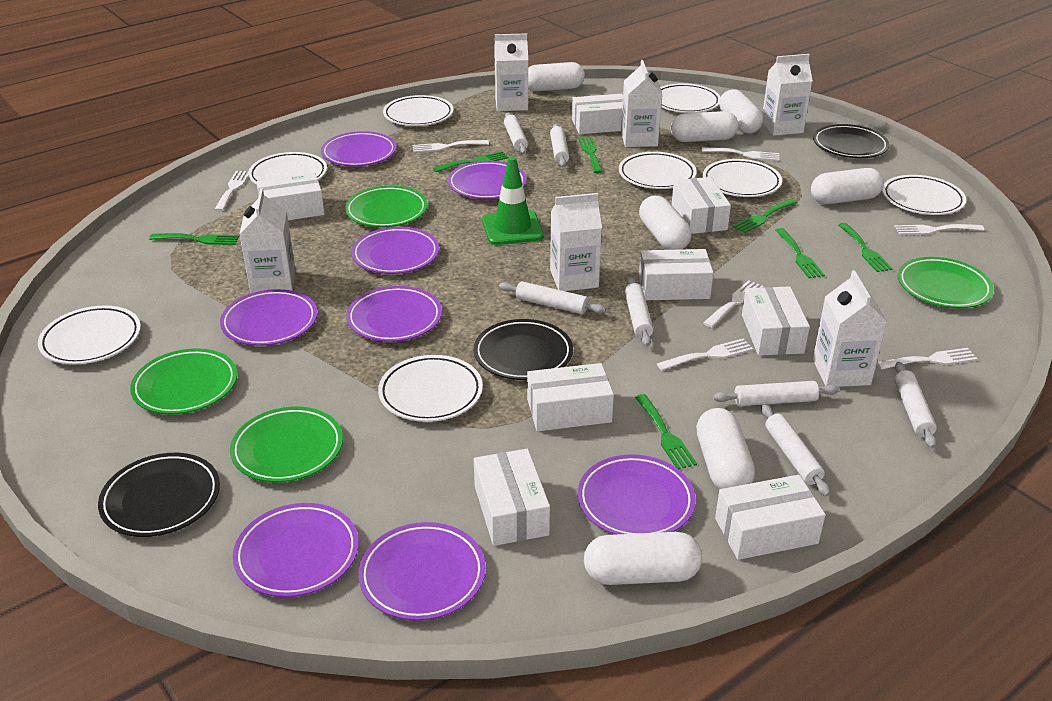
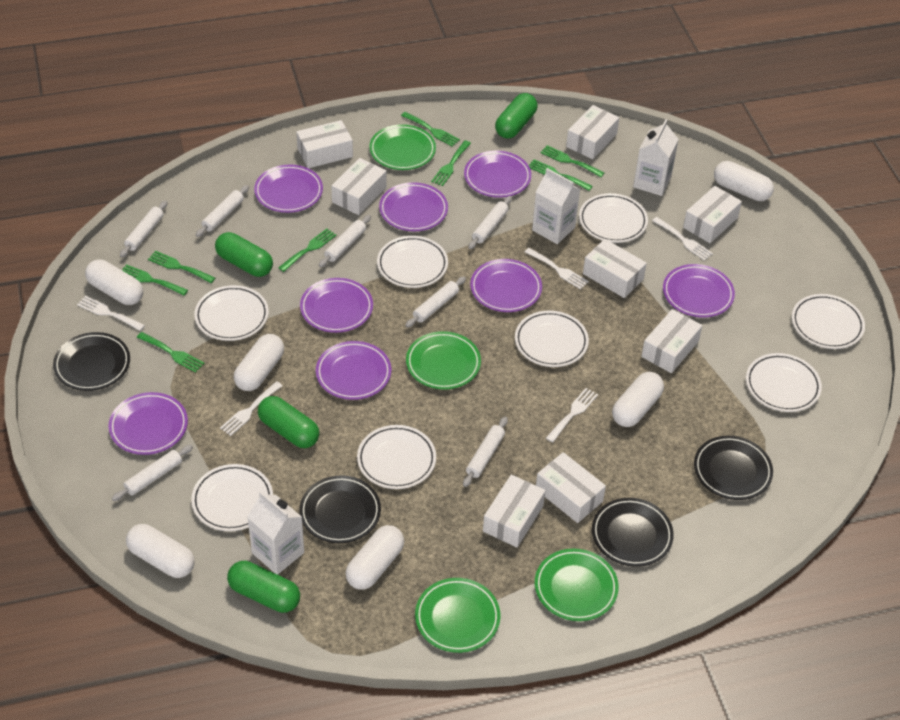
black plate: [98,453,220,537] [474,319,573,380] [813,124,889,158] = 3 -> [53,332,130,391] [299,475,381,543] [592,498,674,567] [694,436,773,500] = 4
green capsule: none = 0 -> [215,232,273,277] [227,561,300,613] [258,396,319,448] [495,93,537,139] = 4
green fork: [149,233,239,245] [433,151,508,172] [578,137,603,173] [635,394,697,469] [733,199,797,233] [775,228,825,278] [838,223,893,272] = 7 -> [122,264,188,295] [137,332,205,373] [148,251,215,283] [278,228,337,272] [401,112,460,147] [431,140,471,186] [529,159,593,191] [541,145,604,177] = 8
green traffic cone: [482,156,544,245] = 1 -> none = 0
white capsule: [528,62,585,91] [584,532,702,585] [639,196,691,250] [671,111,739,142] [696,408,755,490] [719,89,763,133] [811,168,884,204] = 7 -> [85,259,143,305] [126,524,195,578] [234,334,284,391] [345,525,404,590] [612,372,664,427] [714,161,774,201] = 6
white carton: [239,188,296,293] [494,33,528,111] [550,193,602,291] [621,60,662,147] [762,54,813,136] [813,270,887,387] = 6 -> [247,491,304,575] [532,168,580,244] [633,119,678,196] = 3
white fork: [214,171,248,211] [413,140,489,152] [657,339,753,371] [702,147,780,161] [703,280,764,328] [877,348,978,370] [894,224,984,235] = 7 -> [77,296,145,331] [220,381,283,436] [525,248,589,290] [546,388,598,443] [652,217,713,261] = 5

